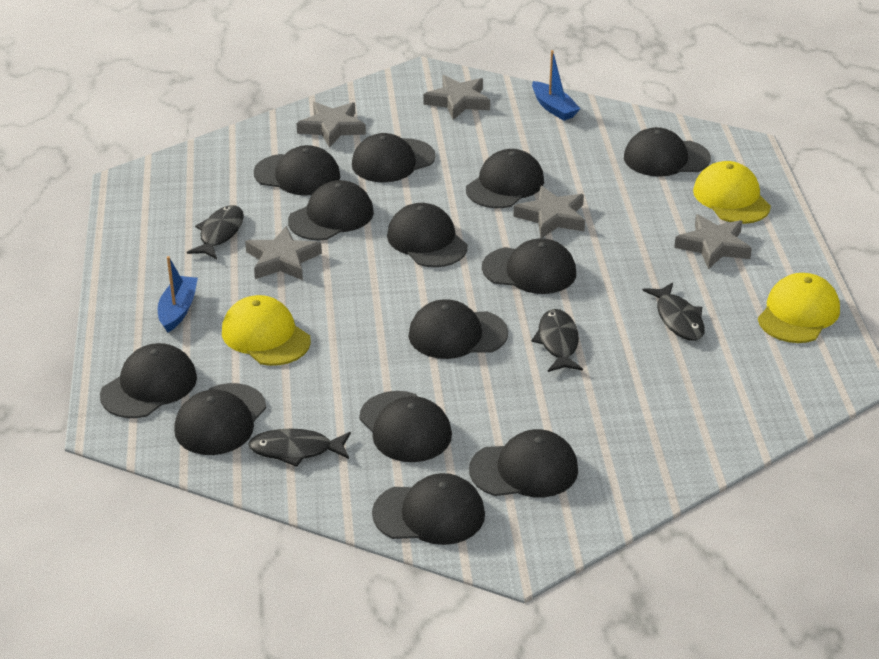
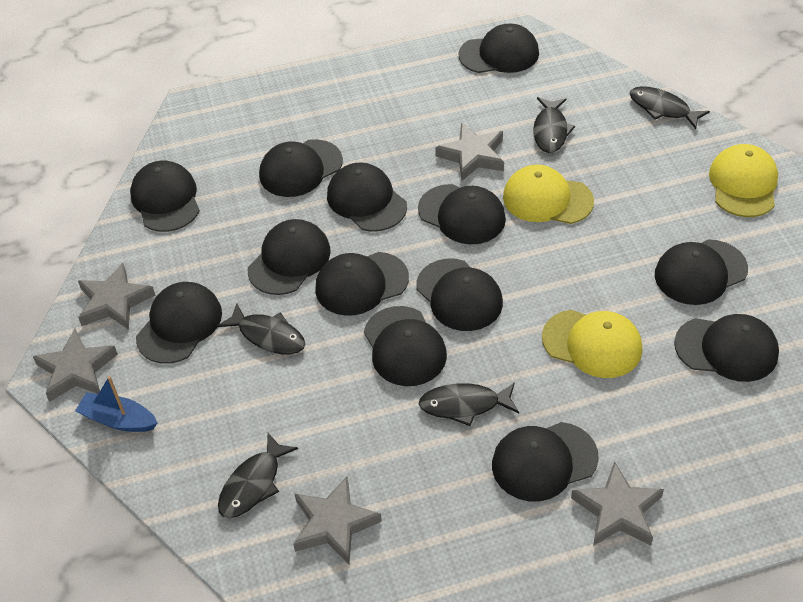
black fish: [187,205,244,259] [248,428,351,467] [531,309,583,372] [642,282,705,341] = 4 -> [217,304,305,355] [218,433,298,518] [419,382,519,426] [533,97,575,153] [629,86,710,129] = 5
blue boat: [158,256,198,333] [532,50,581,121] = 2 -> [75,376,158,432] = 1

